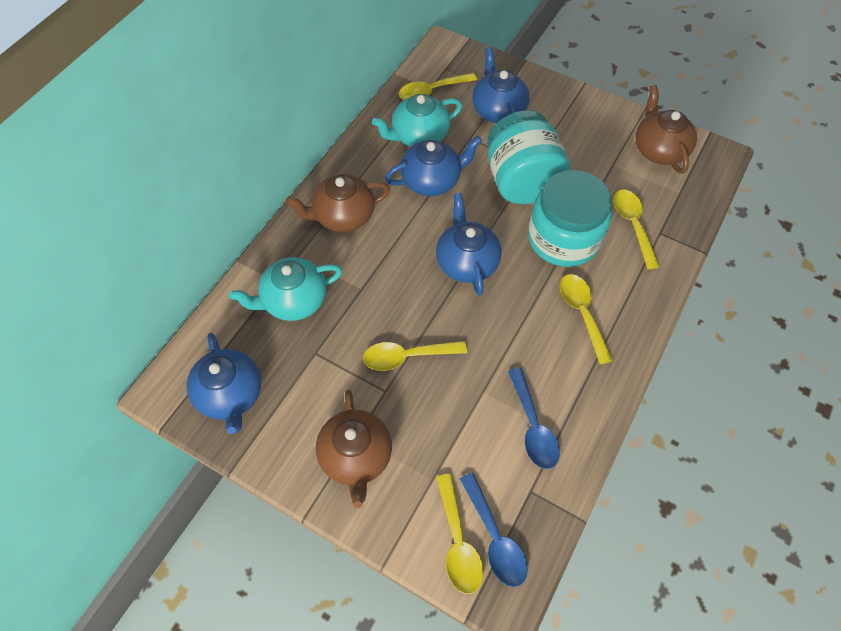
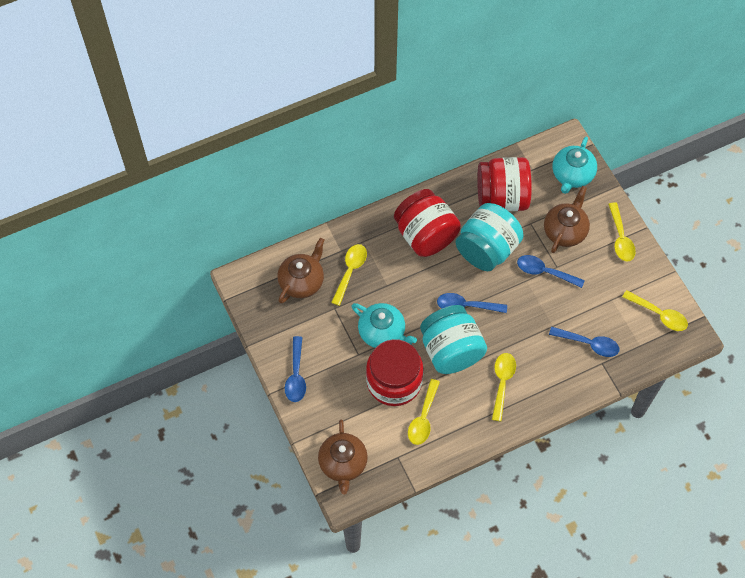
blue spoon: [460,473,528,587] [508,368,560,469] = 2 -> [285,336,306,402] [437,293,507,313] [517,255,585,288] [549,327,619,357] = 4
blue teapot: [187,333,261,434] [385,136,482,196] [436,193,502,296] [472,47,530,123] = 4 -> none = 0
red jar: none = 0 -> [366,339,424,406] [394,189,461,257] [477,157,532,211] = 3

